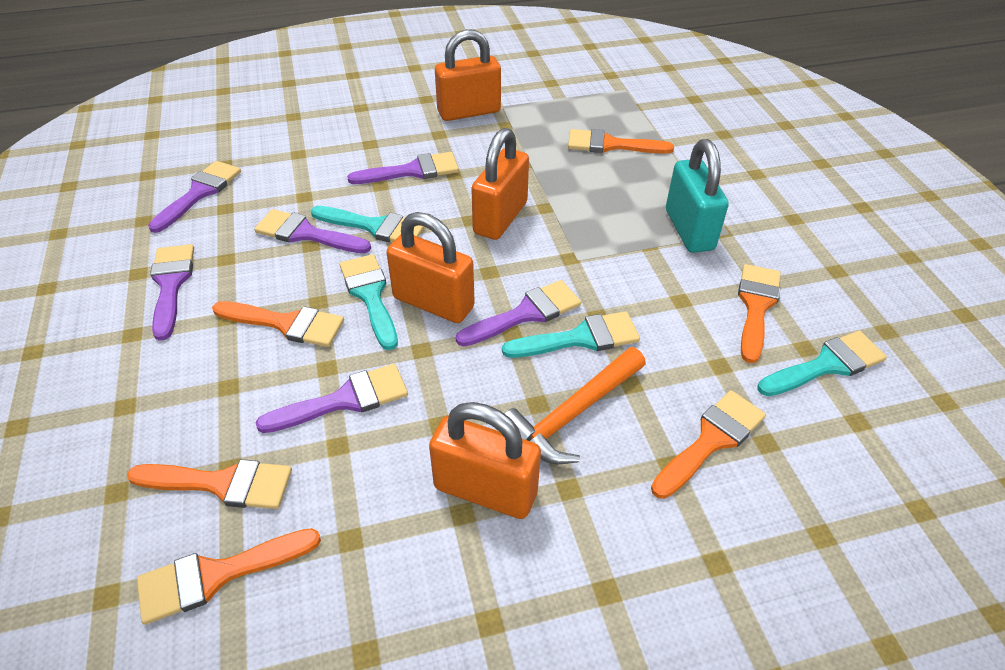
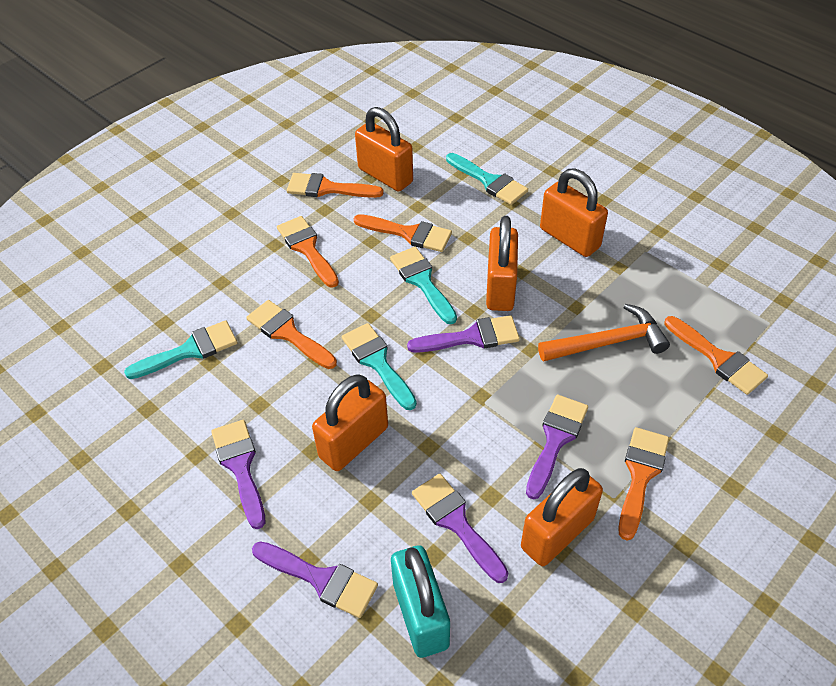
orange padlock: [386,212,475,323] [429,402,541,519] [435,29,501,121] [471,128,529,240] = 4 -> [312,374,388,471] [355,107,413,191] [486,216,518,311] [521,468,603,566] [540,168,608,257] = 5
purple brush: [148,161,241,233] [150,244,194,341] [254,209,371,253] [256,364,408,433] [347,152,459,184] [456,280,581,346] = 6 -> [211,420,265,529] [252,542,378,618] [407,315,520,353] [412,474,508,583] [526,395,588,500] = 5

